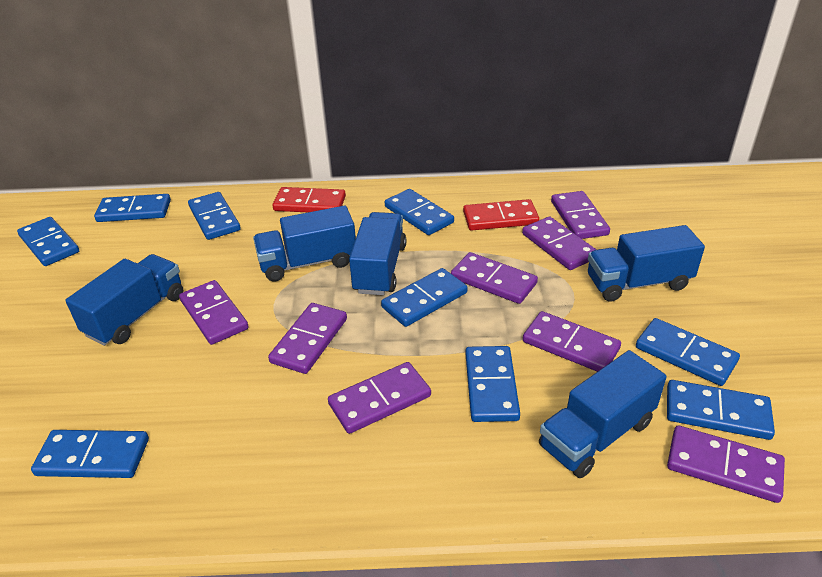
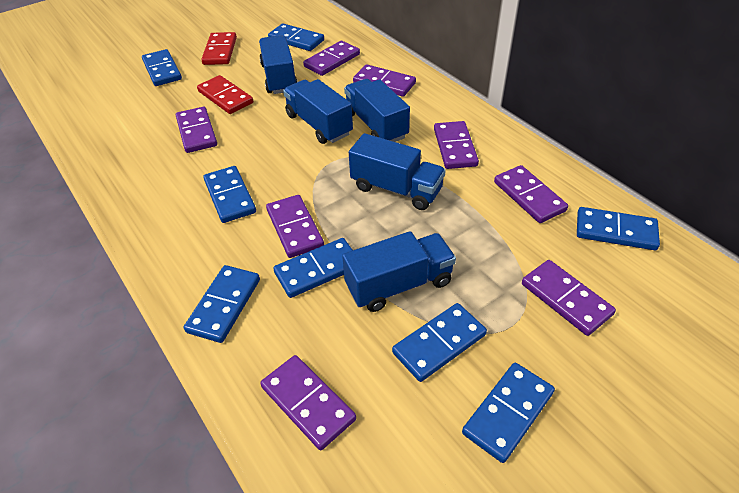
blue domino: [17,217,79,266] [31,430,149,478] [94,194,171,222] [188,192,241,240] [381,268,467,327] [385,189,454,235] [465,346,520,422] [636,318,740,386] [667,380,775,440] = 9 -> [142,49,182,86] [184,265,260,343] [203,166,256,223] [268,23,324,51] [273,238,353,298] [392,303,487,382] [462,363,555,463] [577,207,660,250] = 8

